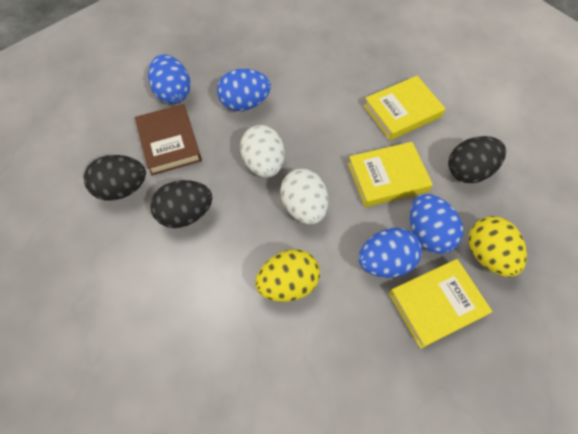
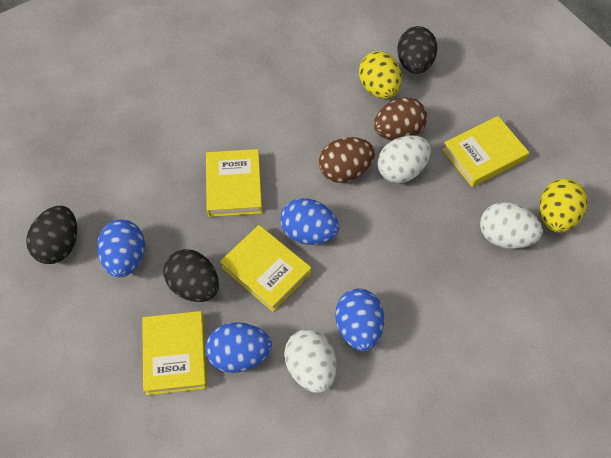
brown book: [135,104,202,175] = 1 -> none = 0
brown egg: none = 0 -> [319,137,375,183] [374,97,427,141] = 2
white egg: [240,125,285,178] [280,169,328,225] = 2 -> [284,329,336,393] [377,135,431,183] [480,202,543,249] = 3
yellow book: [348,142,433,207] [364,76,446,140] [389,259,493,349] = 3 -> [142,311,207,395] [206,149,262,217] [220,225,311,312] [442,116,529,187] = 4

